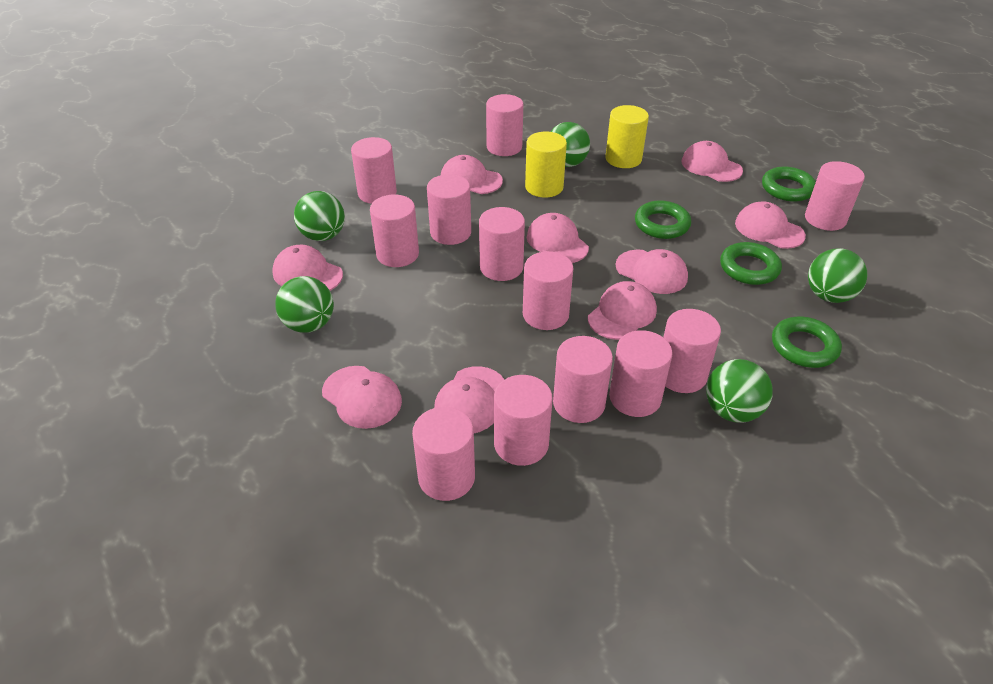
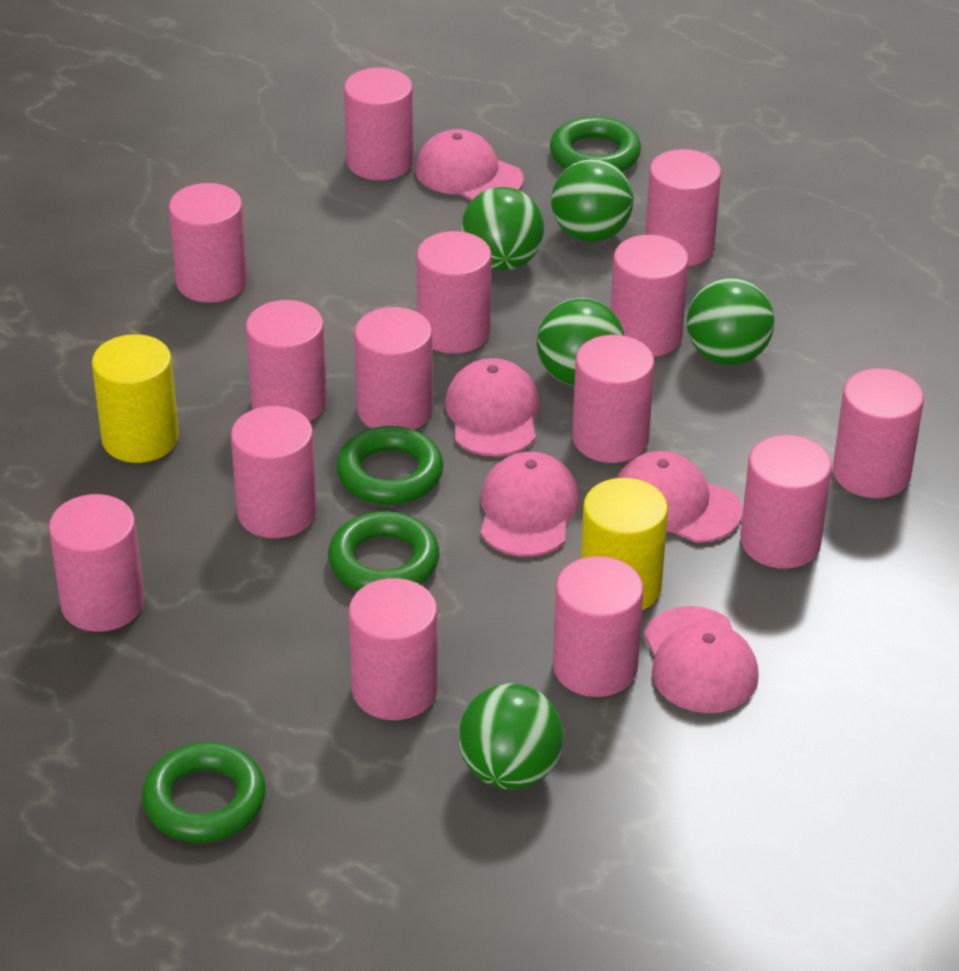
pink cap: [272,245,343,291] [322,366,402,429] [434,366,505,433] [441,155,503,194] [527,213,589,263] [588,281,657,340] [616,249,688,294] [681,141,743,182] [735,201,806,249] = 9 -> [415,129,524,200] [445,358,539,457] [481,452,579,557] [616,451,742,543] [644,606,759,713] = 5
pink cylinder: [351,137,397,204] [370,195,419,267] [412,407,475,501] [427,174,471,245] [479,207,525,281] [486,94,523,156] [494,375,553,466] [523,251,573,330] [553,336,613,423] [609,330,673,417] [663,309,721,393] [805,161,865,231] = 12 -> [49,494,144,632] [169,183,247,303] [231,406,317,538] [246,300,327,422] [344,68,414,180] [349,578,438,720] [354,307,433,430] [417,231,492,353] [553,556,644,697] [572,335,654,463] [611,235,689,357] [645,149,721,266] [740,435,832,569] [833,368,924,498] = 14

